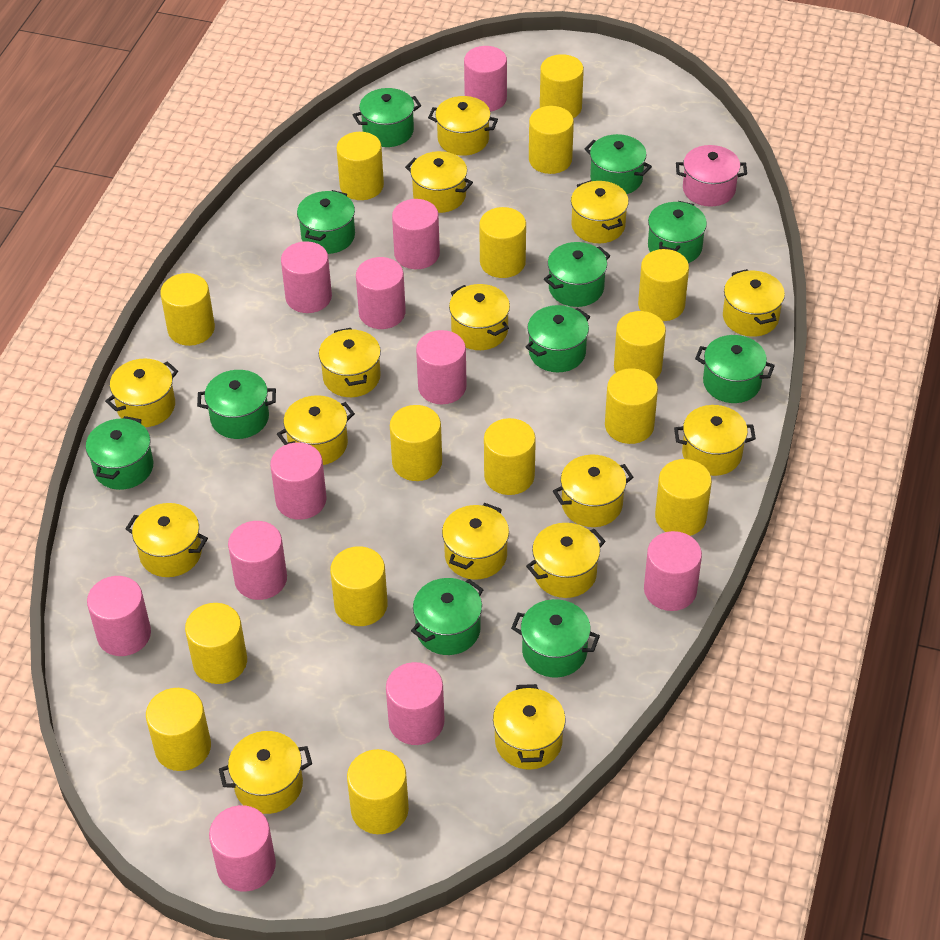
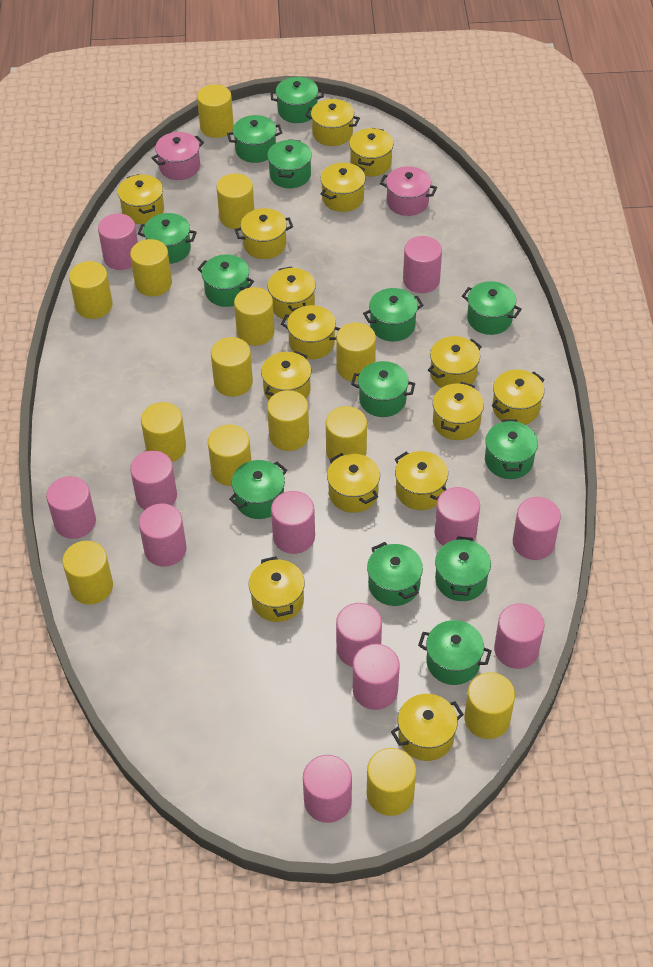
green pot: [86,416,153,490] [197,370,276,439] [297,190,355,254] [353,88,421,147] [411,578,484,655] [511,599,600,677] [526,305,590,372] [544,242,611,307] [584,134,652,194] [648,201,707,263] [695,335,775,403] = 11 -> [138,213,197,264] [198,254,254,307] [227,115,282,163] [229,460,287,519] [267,139,312,188] [270,77,324,123] [351,361,415,417] [363,288,424,342] [367,542,423,606] [418,620,492,685] [435,536,491,601] [462,281,522,335] [485,419,538,479] = 13
pink cylinder: [87,576,151,656] [209,805,276,892] [228,521,287,600] [270,442,327,520] [281,241,332,313] [356,257,406,329] [386,662,445,745] [392,199,440,269] [416,330,467,404] [464,46,507,112] [644,531,702,611] = 11 -> [46,476,96,539] [98,213,138,270] [130,451,177,510] [139,503,187,567] [271,491,315,554] [303,755,352,823] [336,603,382,667] [353,644,400,710] [403,236,442,293] [435,487,480,546] [494,603,545,669] [513,497,561,560] = 12
pink pot: [676,145,747,207] = 1 -> [152,132,204,180] [380,166,437,216] = 2
yellow cylinder: [146,688,211,771] [160,273,215,346] [185,603,247,684] [330,546,388,626] [337,132,384,200] [347,749,409,834] [390,405,442,481] [479,207,526,278] [484,418,536,495] [529,106,574,174] [540,54,584,118] [605,368,658,444] [614,311,666,380] [638,249,689,321] [655,459,712,536] = 15 -> [62,541,113,604] [69,261,113,319] [130,239,172,296] [141,402,186,462] [197,84,234,138] [208,424,251,486] [211,337,253,397] [217,173,254,229] [234,287,275,346] [267,390,309,451] [326,406,367,459] [336,322,376,382] [367,748,416,816] [464,672,515,739] = 14

